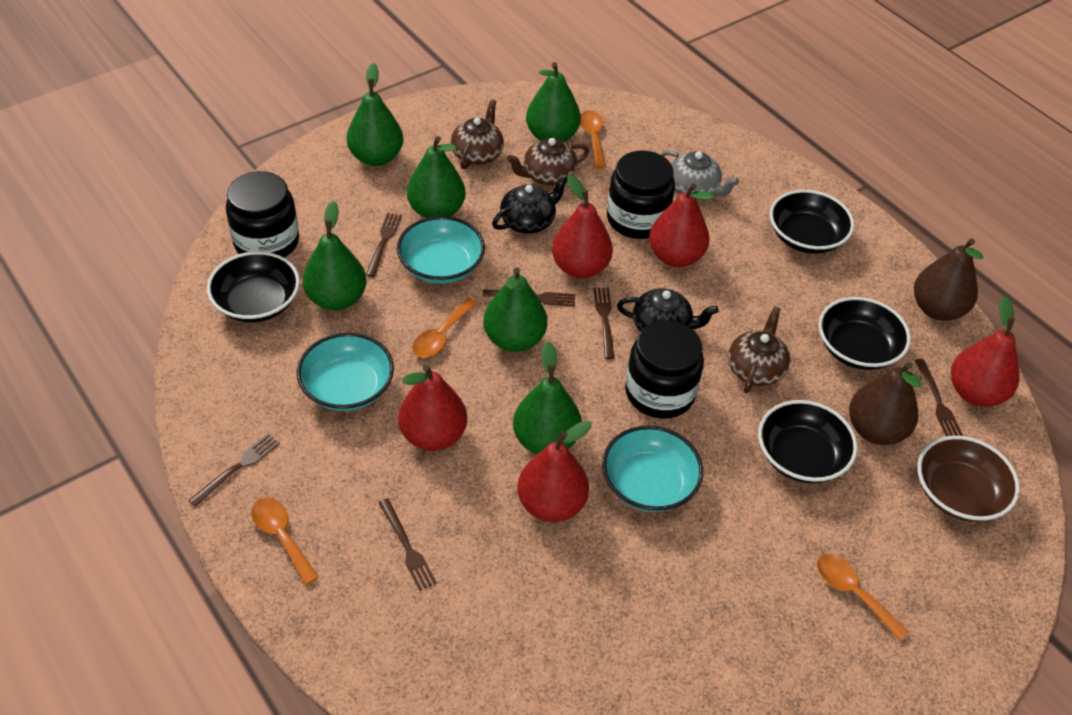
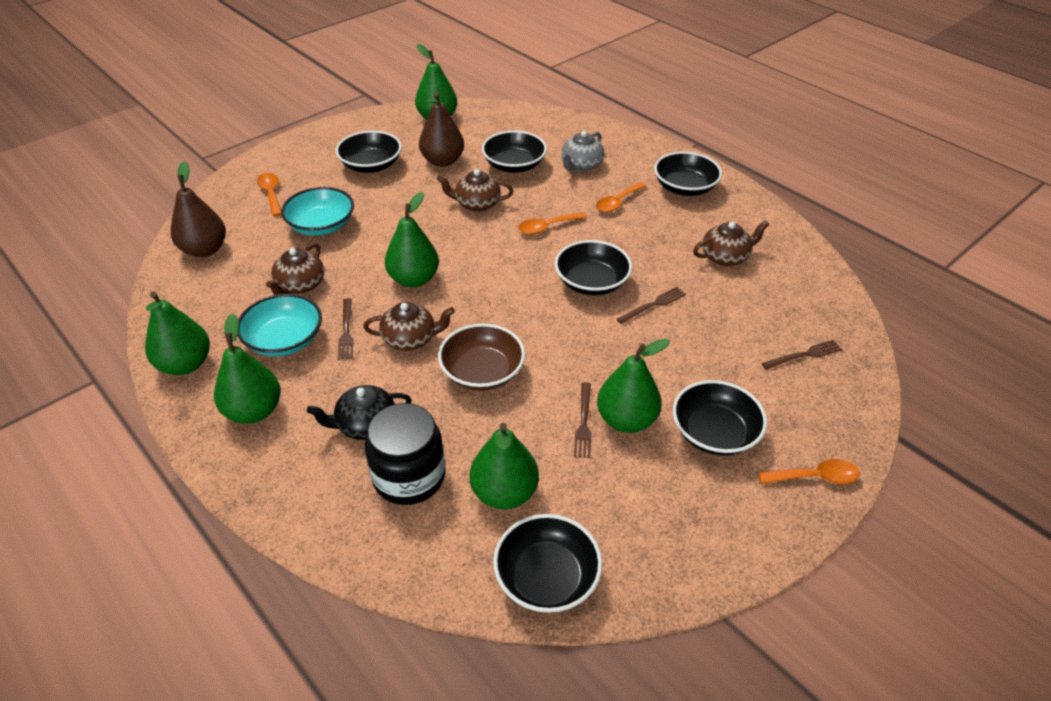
black bowl: [207,251,300,323] [758,400,857,483] [770,190,854,254] [819,297,911,370] = 4 -> [336,131,402,173] [482,131,547,173] [493,514,602,613] [555,240,632,296] [654,152,722,196] [673,380,767,456] = 6
black jar: [226,171,299,257] [607,151,675,239] [625,320,704,419] = 3 -> [365,403,445,505] = 1
black teapot: [492,174,568,234] [617,288,719,332] = 2 -> [307,385,412,440] = 1
brown fork: [189,434,280,506] [366,213,402,277] [379,498,437,591] [483,289,575,307] [594,288,615,359] [915,359,963,436] = 6 -> [338,298,353,360] [574,382,592,458] [616,287,686,324] [762,340,842,370] = 4
brown teapot: [451,99,504,169] [507,138,589,186] [728,307,790,393] = 3 -> [266,243,324,295] [363,302,455,351] [437,169,513,212] [693,221,769,266] = 4
red pear: [398,365,467,451] [517,420,592,522] [552,175,613,278] [649,183,714,267] [951,296,1020,407] = 5 -> none = 0
turquoise bowl: [297,333,394,411] [397,216,485,284] [602,425,703,512] = 3 -> [237,294,322,357] [281,187,354,236] = 2

